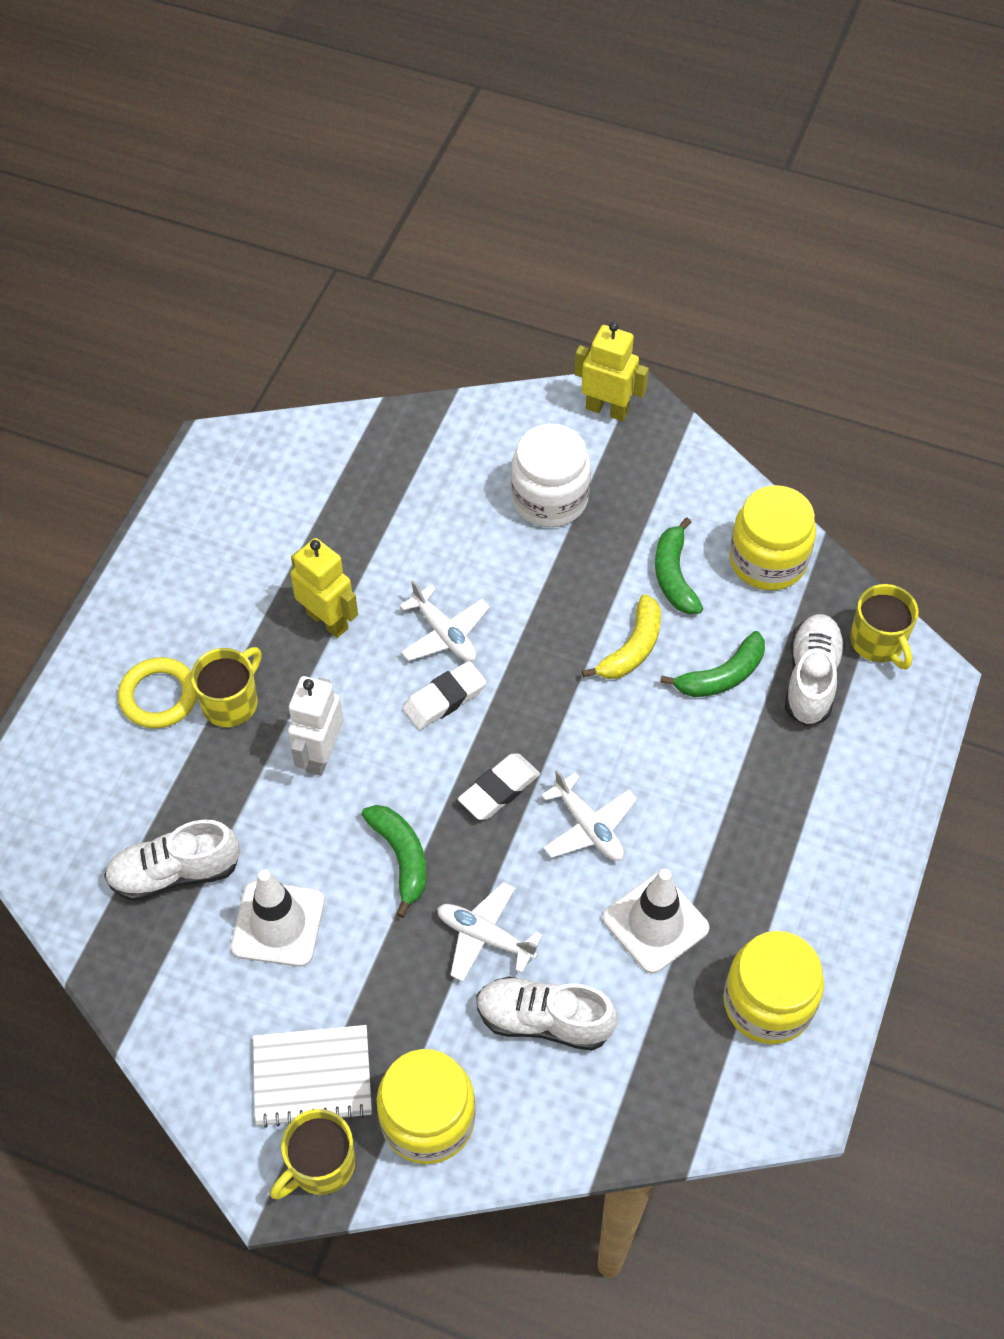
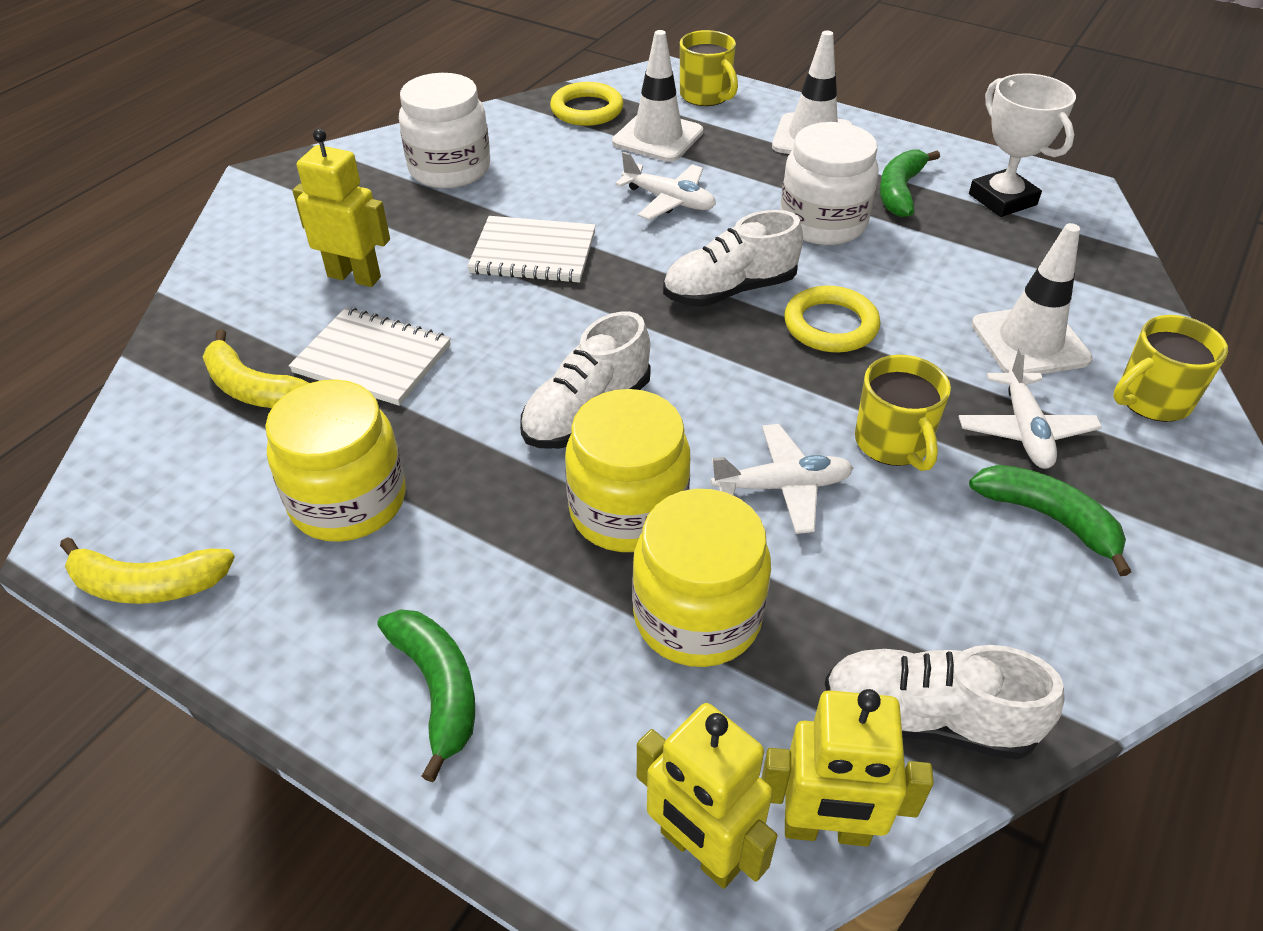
white eraser: [402,661,486,730] [458,753,540,820] = 2 -> none = 0
white jar: [511,424,591,528] = 1 -> [399,73,490,188] [780,122,878,245] = 2
white notebook: [253,1025,372,1128] = 1 -> [289,307,451,406] [467,216,596,283] = 2
white robot: [288,676,343,776] = 1 -> none = 0
white traffic cone: [231,869,324,967] [603,869,709,974] = 2 -> [612,30,703,162] [772,30,853,154] [971,223,1093,374] = 3
white trophy: none = 0 -> [969,73,1076,217] = 1
yellow banana: [582,594,661,679] = 1 -> [60,537,235,604] [203,329,309,408] = 2
yellow ring: [118,657,197,728] = 1 -> [550,82,624,126] [784,286,880,353] = 2
yellow robot: [290,538,358,638] [575,322,649,421] = 2 -> [292,129,390,287] [637,703,777,889] [761,689,934,847] = 3

